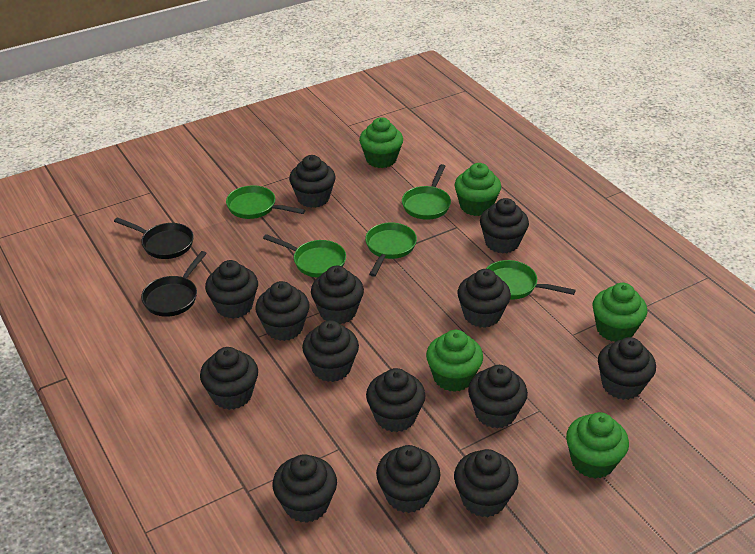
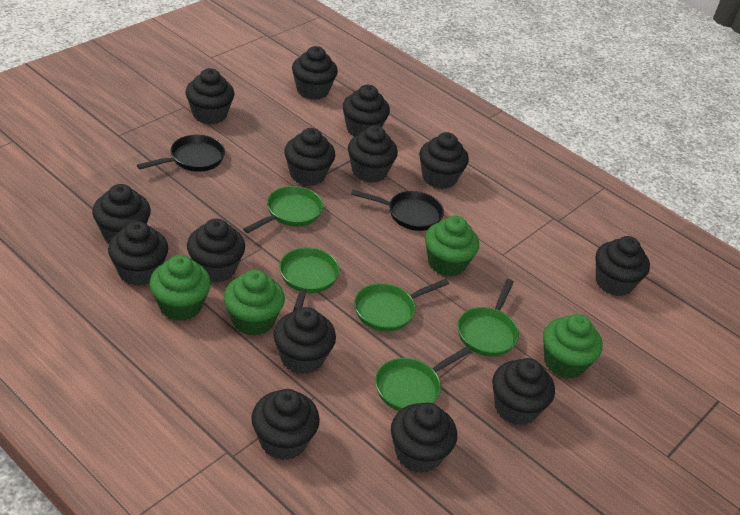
green cupcake: [359,117,403,168] [426,330,483,392] [455,163,501,216] [566,412,629,479] [592,283,647,342] = 5 -> [149,255,211,321] [224,270,285,336] [425,216,479,277] [543,314,602,379] = 4

